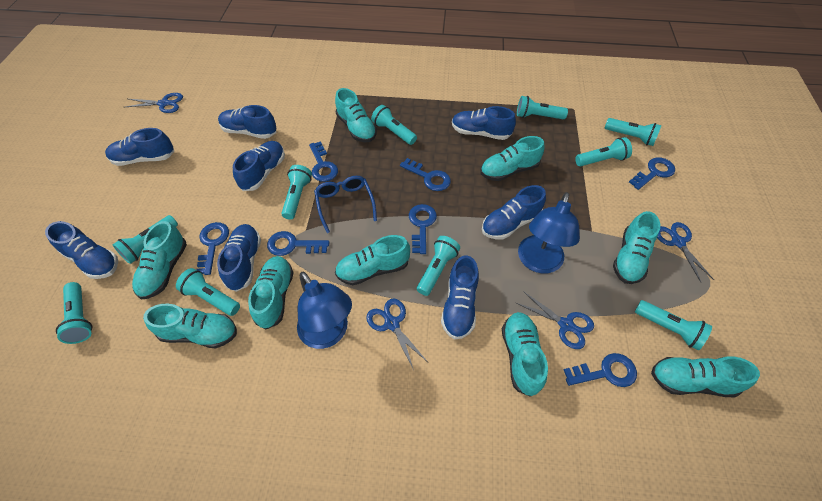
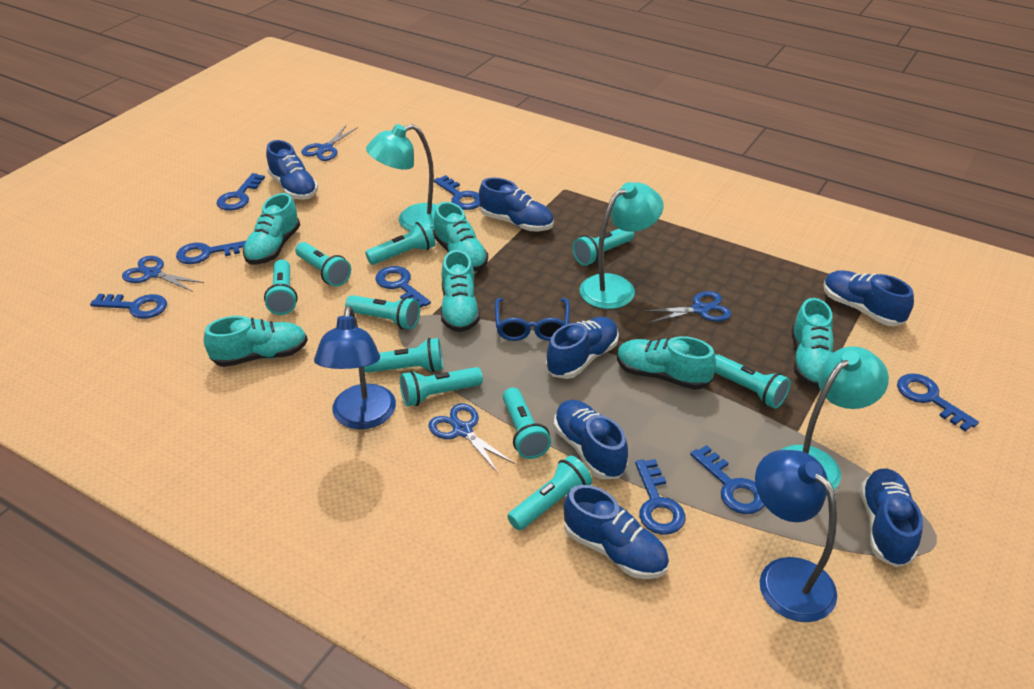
blue key: [196,222,229,275] [267,231,329,256] [309,141,338,182] [400,158,451,191] [409,204,437,254] [564,353,637,387] [629,157,675,190] = 7 -> [90,294,167,319] [176,241,246,264] [216,173,265,211] [375,266,431,308] [434,175,480,210] [635,459,685,535] [690,445,765,514] [897,373,979,432] = 8
blue shoe: [45,221,118,279] [105,128,174,166] [217,224,261,292] [218,105,276,139] [233,141,285,191] [441,255,479,339] [452,106,516,140] [482,185,546,240] = 8 -> [266,140,318,200] [479,177,554,231] [546,317,619,379] [554,400,628,479] [564,485,669,579] [823,270,914,326] [860,469,923,567] = 7
turquoise lamp: none = 0 -> [366,124,437,232] [580,182,664,309] [781,346,889,490] = 3
turquoise shoe: [132,221,187,299] [143,304,237,348] [248,256,294,329] [335,88,377,142] [335,235,410,285] [480,136,545,181] [502,312,548,397] [613,211,660,284] [651,356,760,397] = 9 -> [204,316,308,367] [243,193,300,264] [433,202,488,272] [441,250,480,332] [617,336,716,390] [791,298,834,388] = 6

